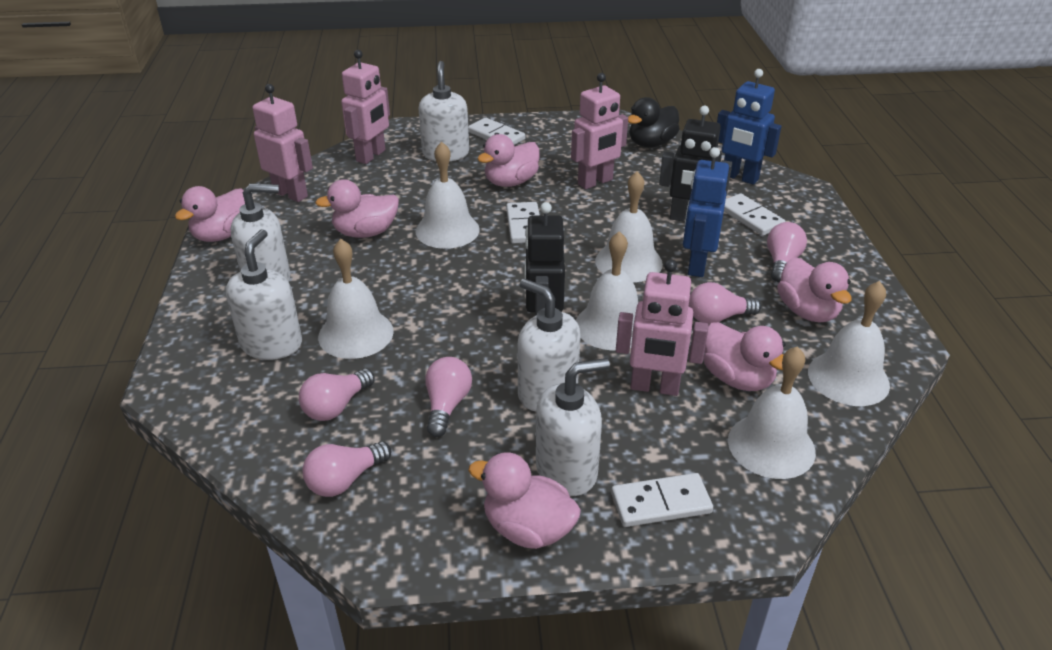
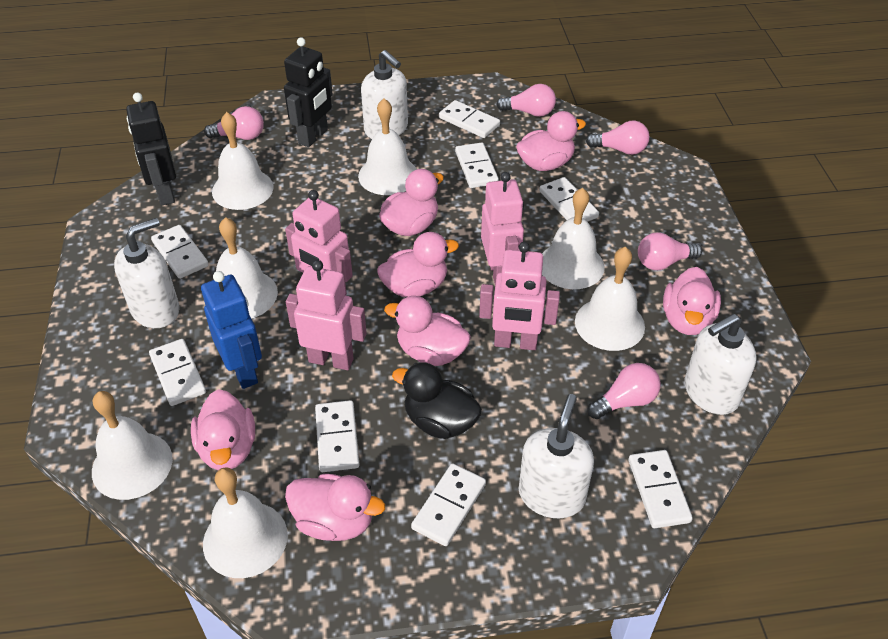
blue robot: [683,147,729,277] [717,69,781,185] = 2 -> [201,271,262,389] = 1
pink duck: [175,186,245,242] [315,179,399,238] [468,452,581,549] [477,134,540,187] [703,322,786,391] [777,257,852,323] = 6 -> [191,389,255,470] [285,474,385,541] [377,232,459,298] [379,169,444,236] [384,296,471,366] [516,111,586,171] [663,267,721,335] = 7
white bell: [318,239,394,359] [416,142,480,249] [576,231,638,350] [595,171,663,282] [728,346,816,479] [808,281,890,406] = 6 -> [92,391,173,500] [203,467,288,578] [212,112,274,210] [216,217,278,319] [358,98,417,195] [542,188,605,289] [575,247,645,351] = 7
white domino: [468,118,525,145] [506,202,540,244] [611,473,713,527] [724,193,785,236] = 4 -> [149,339,206,406] [151,225,209,279] [315,400,360,472] [411,463,486,546] [439,100,500,138] [455,142,499,188] [539,177,599,222] [628,450,693,528] = 8
white soap dispenser: [226,229,302,360] [231,184,290,282] [419,61,469,161] [517,279,581,412] [536,358,610,496] = 5 -> [114,218,180,328] [361,50,408,139] [519,394,594,518] [684,314,757,415] = 4

